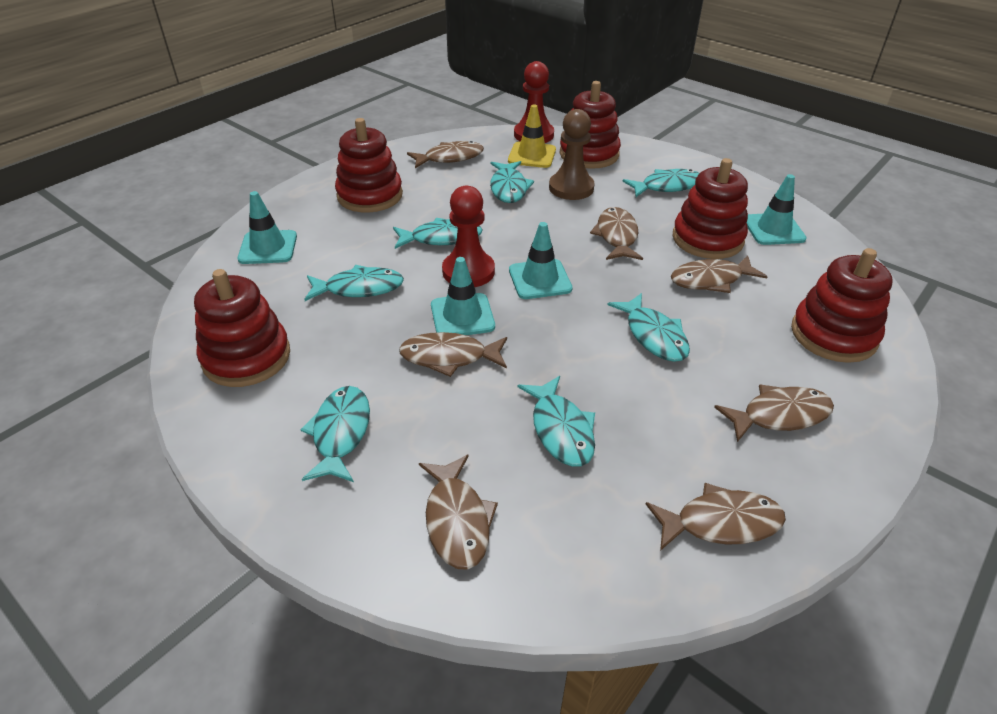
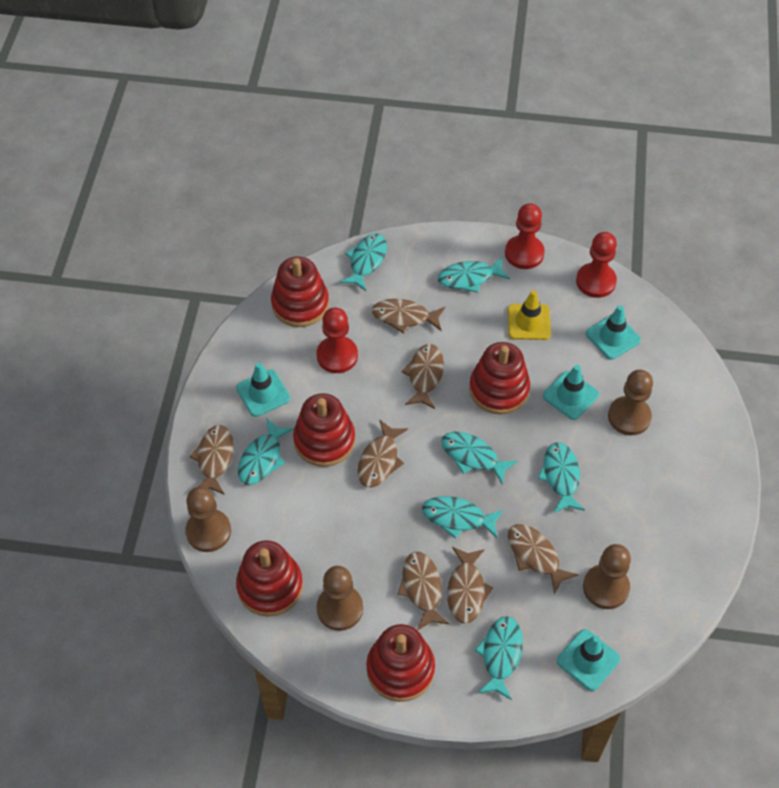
brown pawn: [549,109,595,200] = 1 -> [185,487,231,552] [317,566,363,631] [583,544,631,609] [608,370,653,435] = 4
red pawn: [442,186,495,287] [514,61,554,143] = 2 -> [317,308,358,373] [505,203,545,269] [576,232,617,298] = 3

